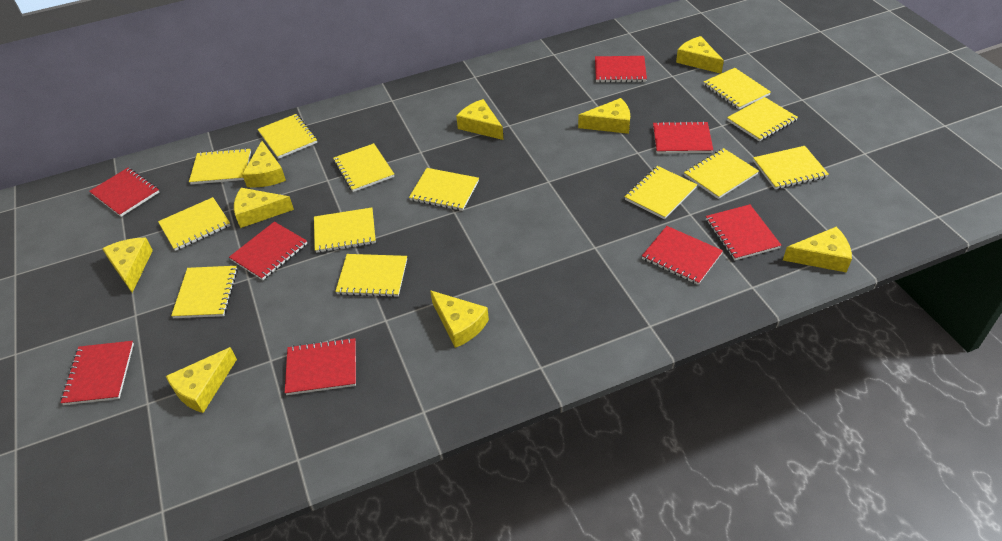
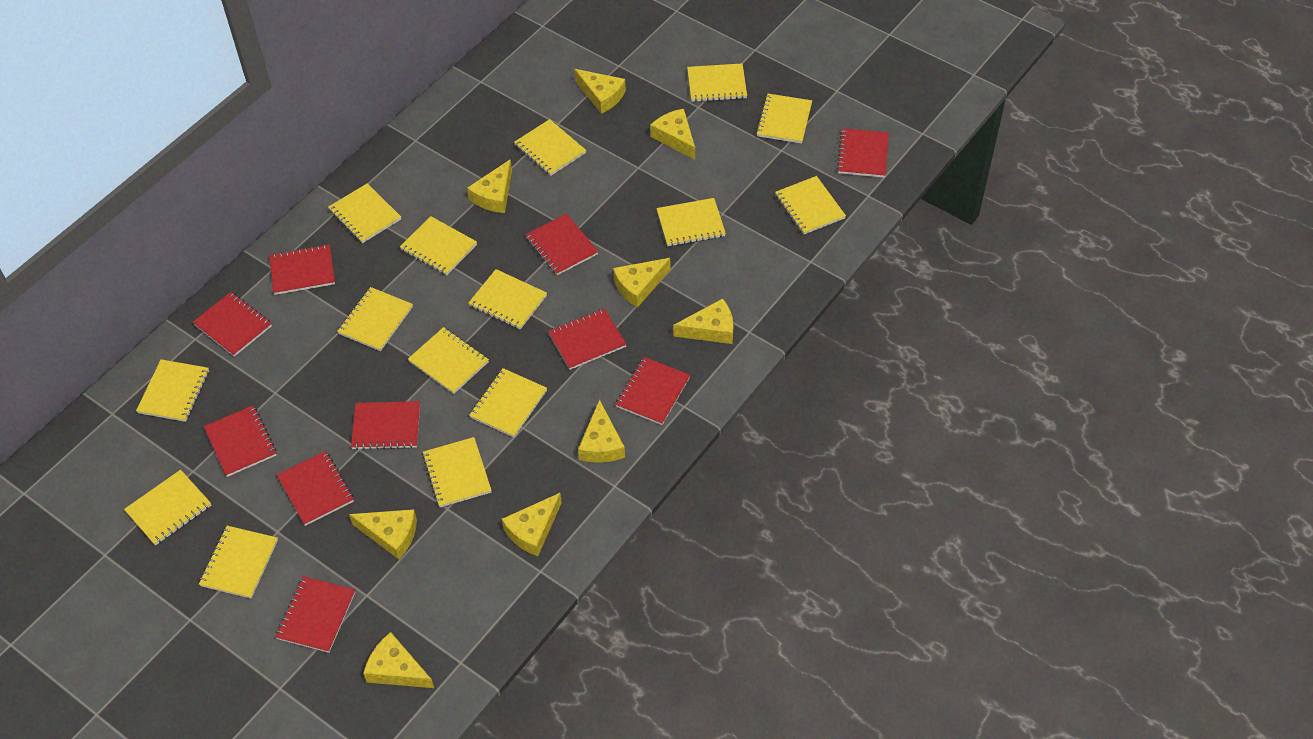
red notebook: [61,341,134,405] [89,168,159,217] [229,222,307,280] [285,338,356,395] [595,56,647,83] [642,226,723,285] [653,121,713,154] [706,204,781,260] = 8 -> [193,292,272,357] [204,405,277,477] [269,244,335,295] [276,576,355,653] [277,451,354,526] [351,401,420,450] [525,214,598,275] [548,308,627,370] [615,357,690,425] [837,128,889,178] = 10
yellow notebook: [158,197,231,251] [171,266,238,318] [189,148,251,184] [258,114,317,159] [314,207,376,253] [333,143,394,192] [335,254,407,297] [409,168,479,211] [625,166,697,219] [684,148,759,199] [704,68,771,109] [727,97,798,142] [753,146,829,189] = 13 -> [124,470,211,546] [136,359,209,422] [199,526,278,599] [328,183,401,243] [337,287,413,351] [400,216,477,275] [408,327,489,394] [422,437,492,507] [469,269,547,330] [469,368,547,437] [514,119,586,176] [657,198,726,247] [687,63,747,102] [756,94,812,144] [775,176,846,234] = 15

